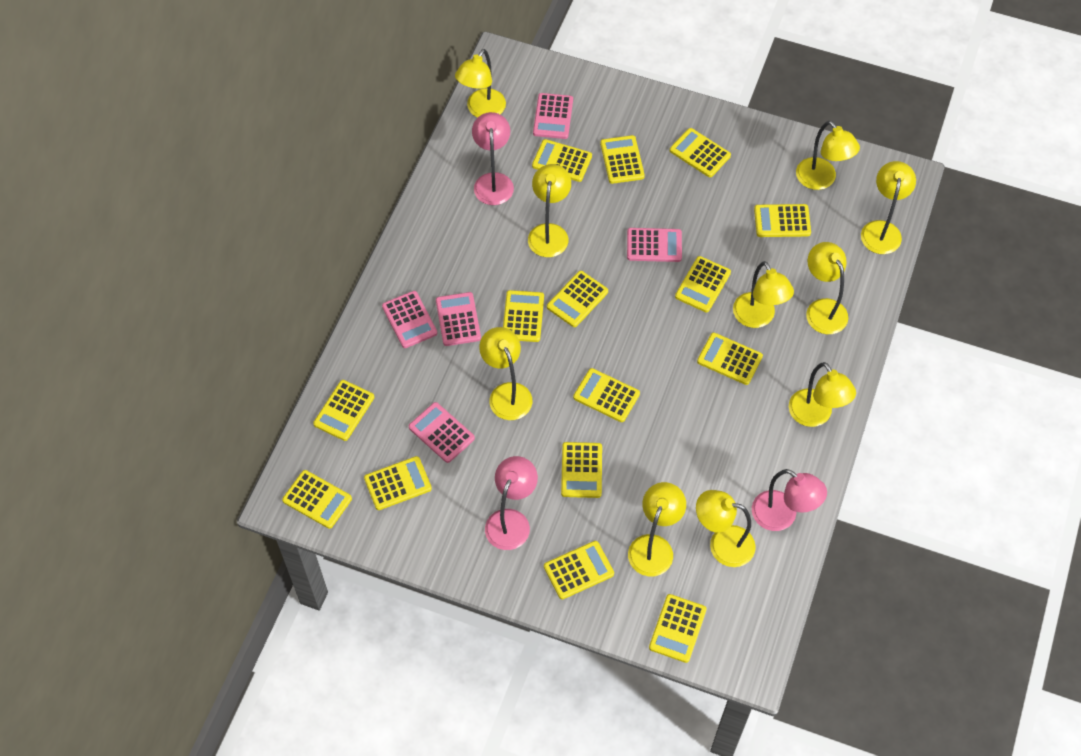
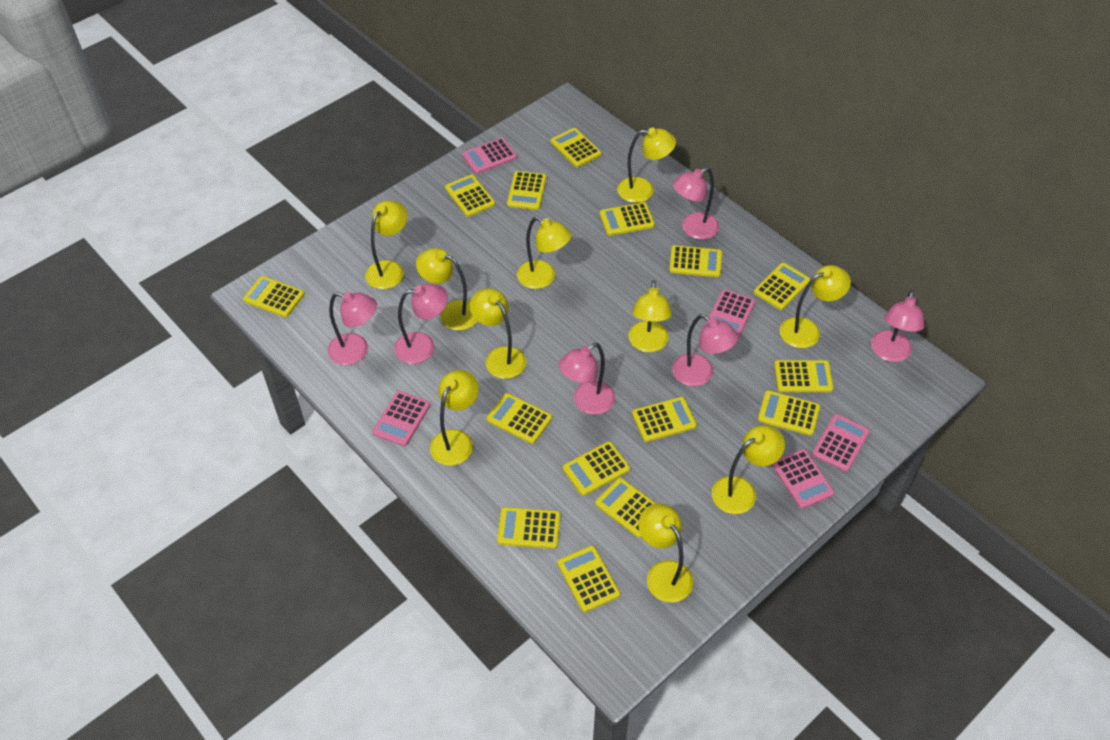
pink lamp: [472,112,514,205] [485,456,538,550] [752,469,827,531] = 3 -> [328,292,377,365] [394,284,448,364] [559,343,615,415] [672,314,738,386] [673,167,719,240] [871,290,925,362] = 6

